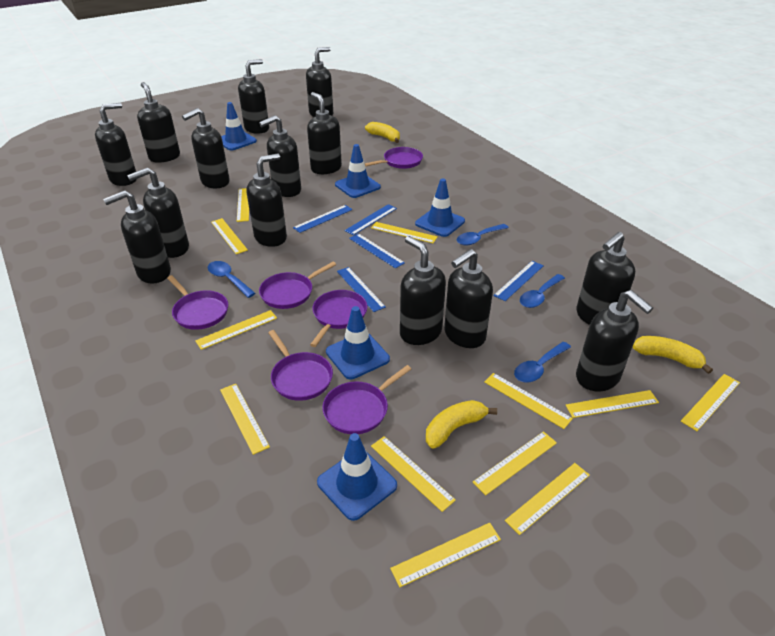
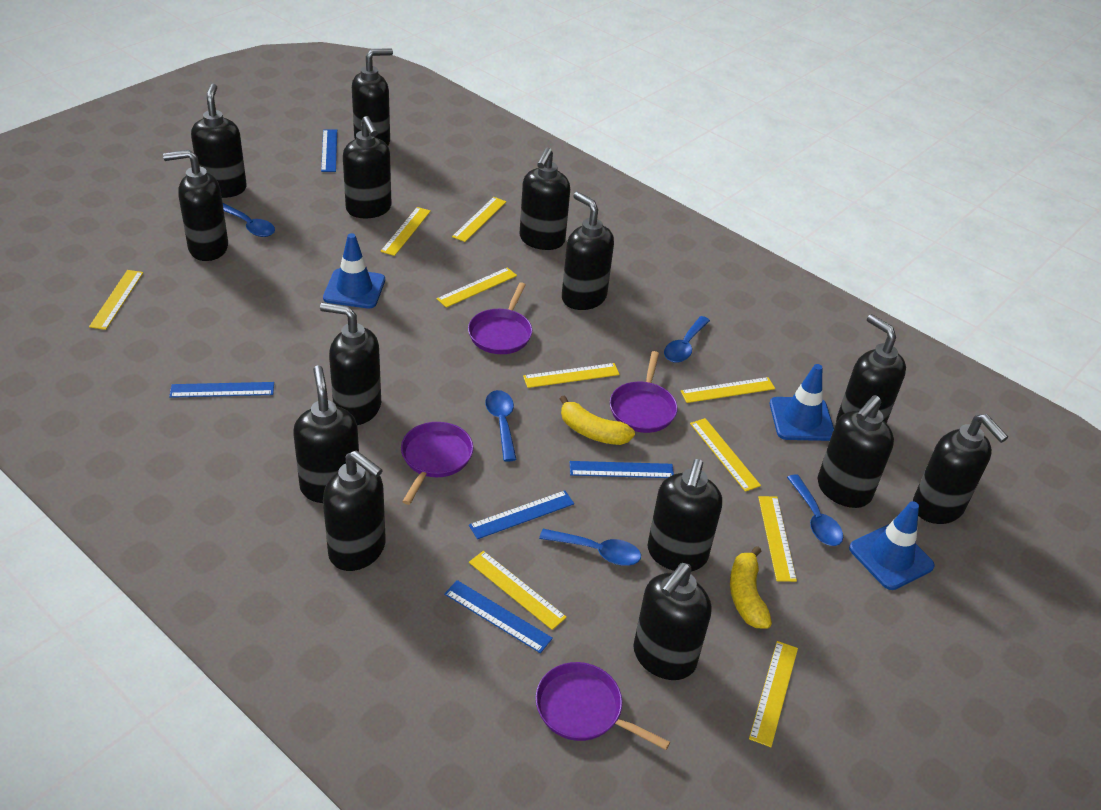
blue spoon: [208,261,255,298] [457,224,509,245] [514,342,571,383] [520,274,565,308] = 4 -> [223,203,275,237] [485,390,517,462] [539,529,641,566] [664,316,710,363] [787,474,843,546] = 5
blue traffic cone: [221,102,257,150] [317,433,397,521] [326,306,390,379] [335,144,381,198] [415,179,465,237] = 5 -> [323,233,385,308] [770,364,834,441] [849,501,935,590] = 3
purple pan: [167,275,228,330] [259,261,336,309] [268,330,333,401] [310,290,367,347] [322,365,411,434] [364,147,423,169] = 6 -> [401,422,473,505] [468,282,532,354] [536,662,670,750] [610,351,678,433] = 4
yellow banana: [365,122,400,143] [426,400,497,448] [633,336,713,374] = 3 -> [559,395,635,445] [730,546,772,629] = 2
yellow ruler: [195,310,277,350] [211,218,248,254] [220,384,270,455] [237,188,249,222] [371,222,438,243] [371,436,456,512] [390,523,501,587] [473,431,557,495] [484,373,573,429] [505,463,590,535] [566,390,659,418] [681,374,740,431] = 12 -> [89,270,143,330] [380,207,431,256] [437,267,517,308] [452,197,506,242] [469,551,567,630] [523,363,620,388] [681,377,775,403] [690,418,761,492] [749,641,798,747] [758,496,797,582] = 10

